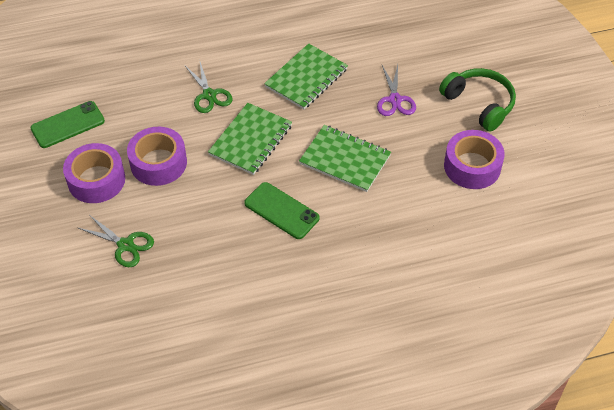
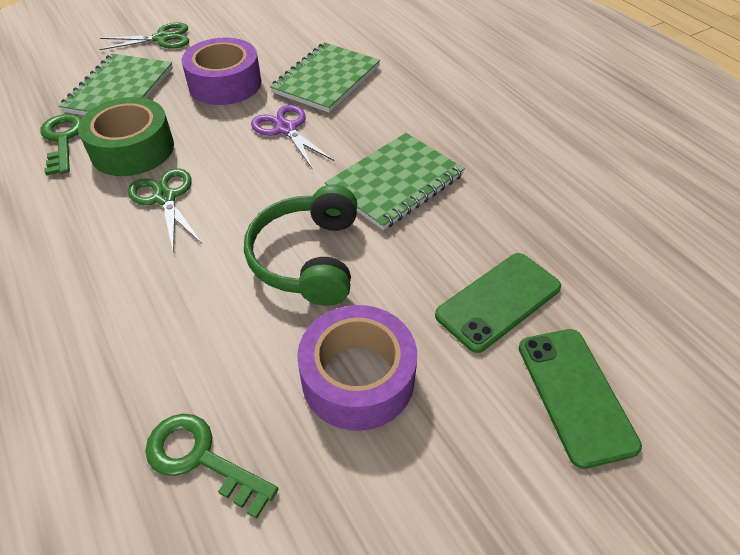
green key: none = 0 -> [40,114,82,176] [145,414,278,519] = 2
green tape: none = 0 -> [78,97,174,176] = 1
purple tape: [63,143,125,203] [127,127,187,186] [444,130,505,189] = 3 -> [181,38,261,105] [297,305,417,431] = 2

